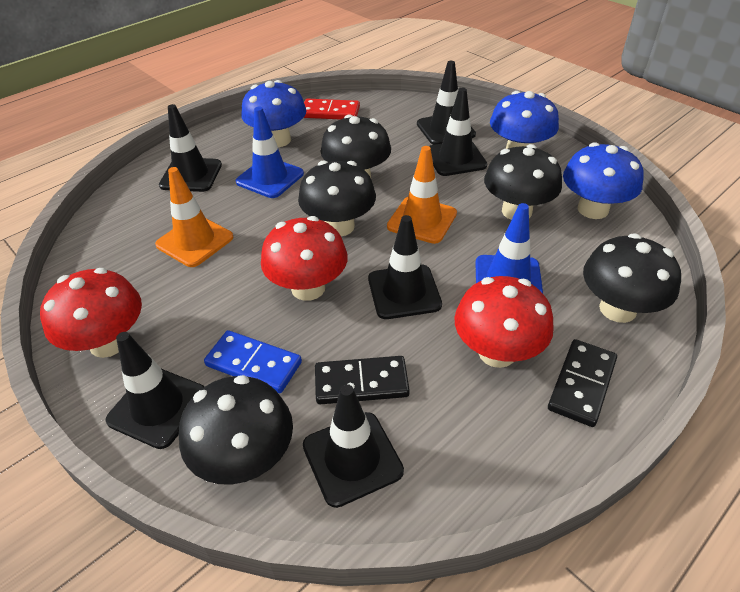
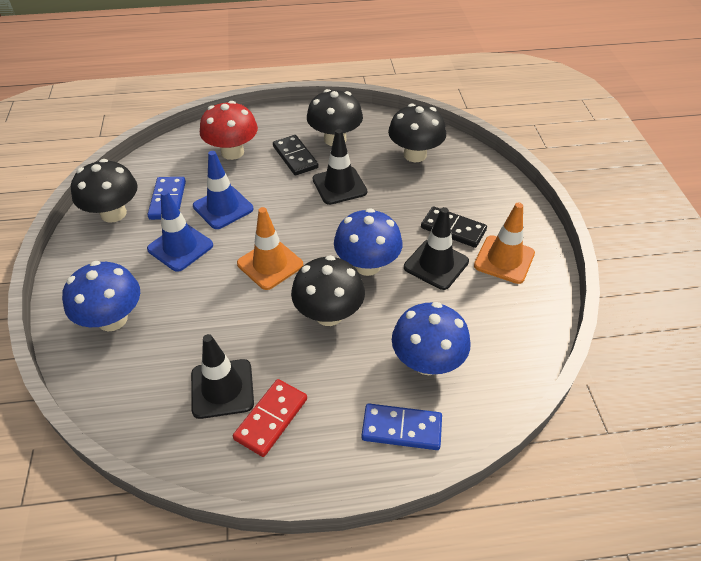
black mushroom: [179,375,293,484] [298,160,376,236] [320,115,391,178] [484,144,562,220] [583,233,681,323] = 5 -> [71,159,138,223] [291,255,365,326] [307,89,363,146] [388,104,446,162] = 4
black traffic cone: [105,332,205,449] [159,104,222,192] [303,384,404,508] [368,215,442,319] [417,61,476,145] [429,88,487,176] = 6 -> [191,334,254,419] [313,129,367,205] [404,207,469,290] = 3
blue domino: [204,330,302,393] = 1 -> [148,177,186,220] [361,403,442,450] = 2
red mushroom: [40,268,142,358] [261,216,348,301] [454,276,554,368] = 3 -> [200,101,258,160] = 1

